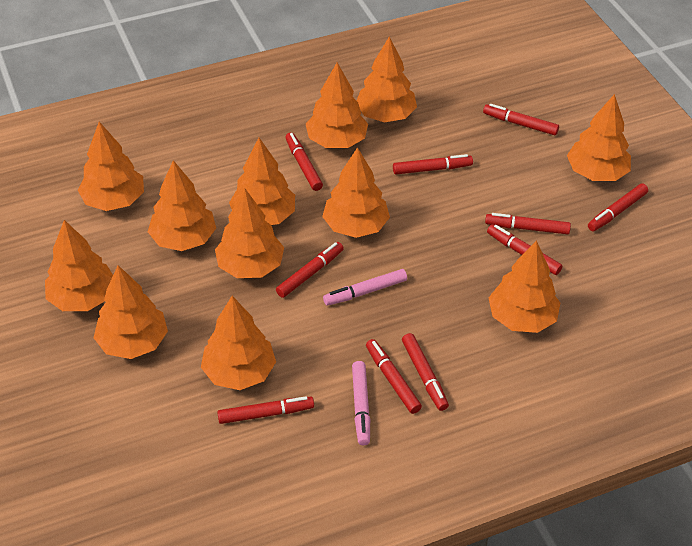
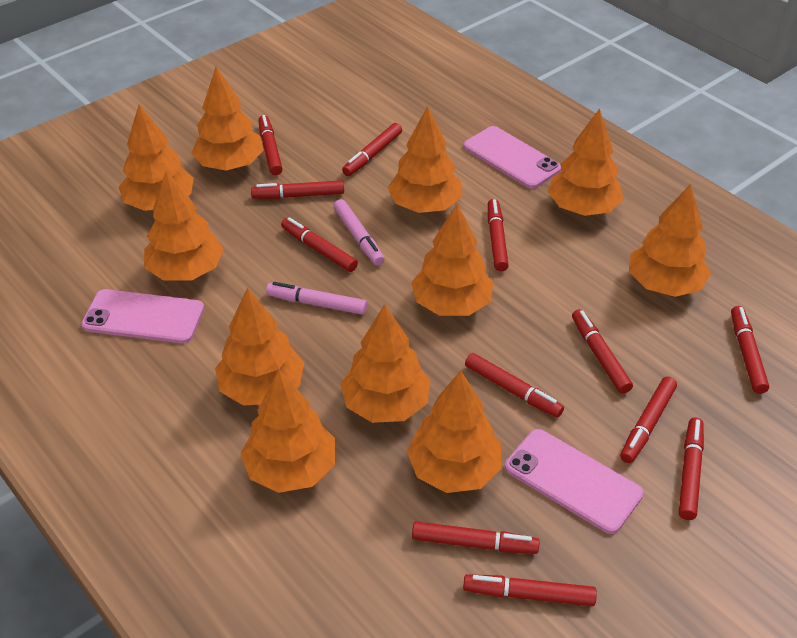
orange tree: [45,220,113,311] [78,122,144,211] [94,265,168,359] [148,160,216,251] [201,296,276,390] [215,188,284,278] [229,138,295,225] [306,63,368,148] [322,147,390,238] [356,37,417,123] [488,240,560,333] [567,94,631,181] = 12 -> [119,104,194,211] [144,171,224,281] [191,67,264,171] [215,288,304,406] [241,370,335,493] [340,304,430,423] [388,106,462,213] [407,371,502,493] [411,204,494,316] [548,108,624,216] [629,184,711,297] = 11
pink phone: none = 0 -> [81,289,204,343] [464,126,561,189] [505,429,644,534] = 3
red marker: [217,396,314,424] [276,242,344,298] [285,133,323,191] [366,339,422,414] [393,154,473,175] [402,333,449,411] [483,104,559,135] [485,213,571,234] [487,224,562,275] [588,183,648,231] = 10 -> [251,180,344,199] [258,115,283,175] [281,217,358,272] [342,123,402,176] [412,521,540,554] [463,574,597,606] [465,353,564,418] [488,199,509,271] [572,309,633,394] [620,377,677,463] [679,417,704,520] [731,306,769,394] = 12

